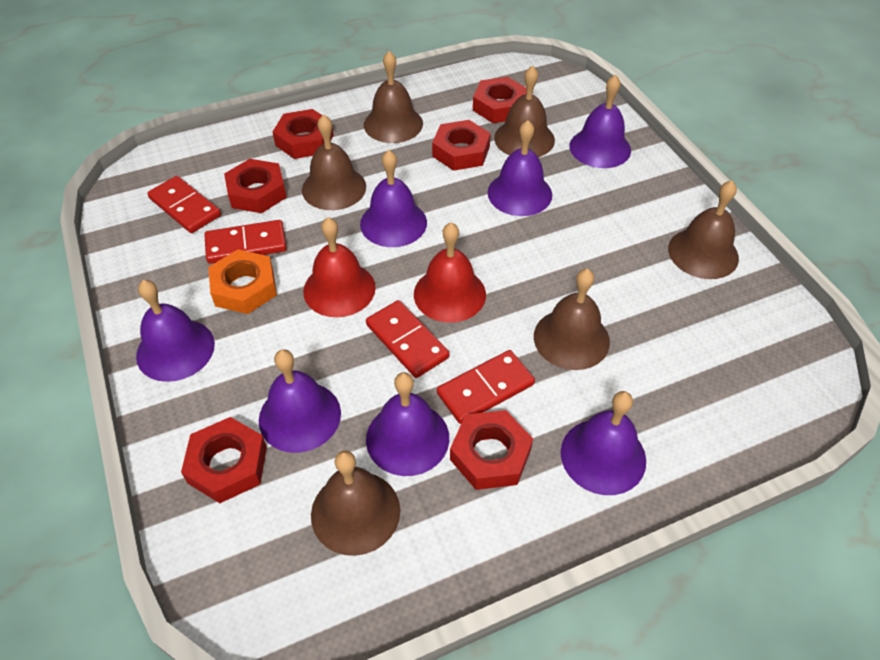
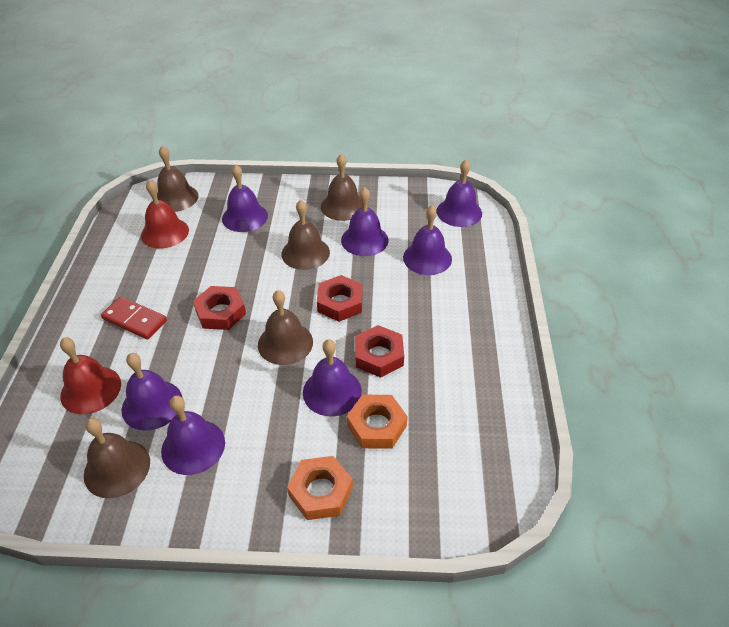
brown bell: [302,114,366,210] [311,451,400,556] [364,51,423,143] [494,65,555,157] [534,269,610,370] [668,181,739,279] = 6 -> [84,418,150,498] [157,146,199,212] [258,290,313,365] [281,200,330,270] [321,154,362,221] = 5
orange nut: [208,249,277,314] = 1 -> [287,456,353,520] [347,395,408,449] = 2
red domino: [147,176,221,233] [204,220,287,264] [366,300,450,378] [437,350,535,424] = 4 -> [101,297,167,340] = 1
red nut: [181,417,267,503] [224,159,287,213] [273,109,334,159] [432,120,491,171] [450,410,533,490] [473,77,526,123] = 6 -> [193,286,246,330] [317,275,363,322] [355,325,404,378] = 3

